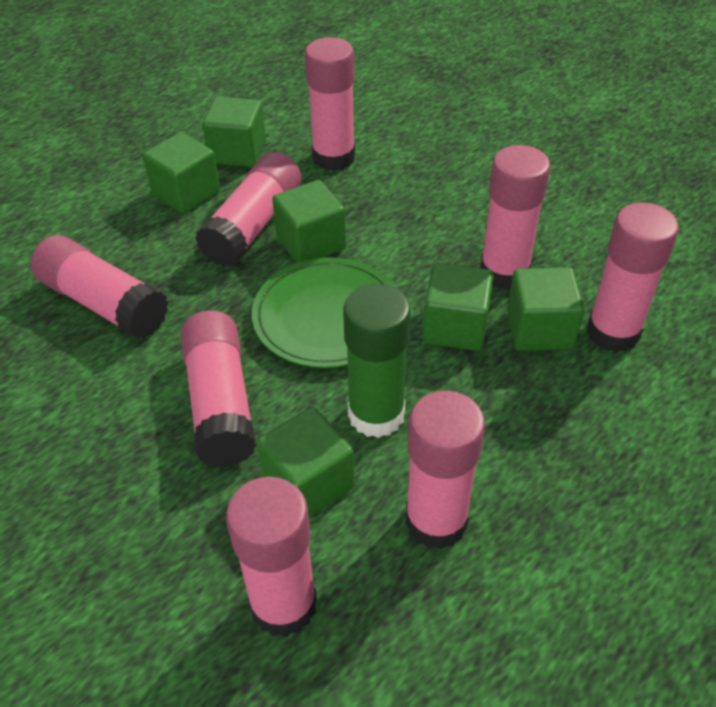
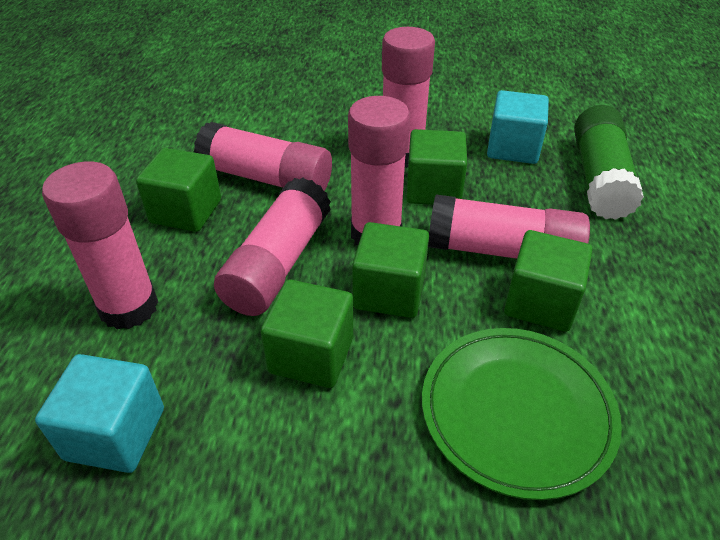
green cube: [143,132,220,214] [203,96,266,167] [257,407,355,517] [272,180,346,263] [423,263,494,351] [507,267,585,351] = 6 -> [136,148,221,232] [261,280,353,388] [352,222,429,318] [406,129,467,205] [504,230,593,332] = 5
pink glue stick: [31,235,169,339] [180,311,257,467] [195,152,301,267] [226,477,317,637] [305,37,355,171] [405,390,485,549] [480,145,551,290] [587,202,679,352] = 8 -> [42,161,158,330] [194,122,332,191] [214,178,331,316] [348,96,410,245] [382,27,435,168] [428,194,590,259] = 6
turquoise cube: none = 0 -> [35,354,164,473] [487,90,549,164] = 2

